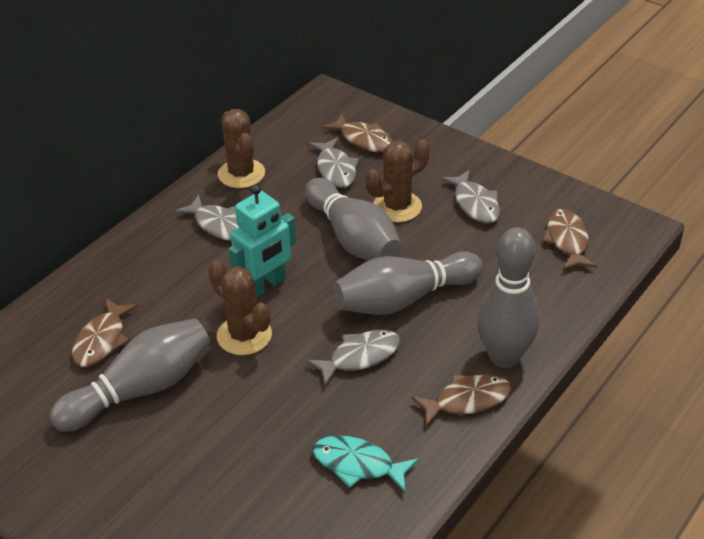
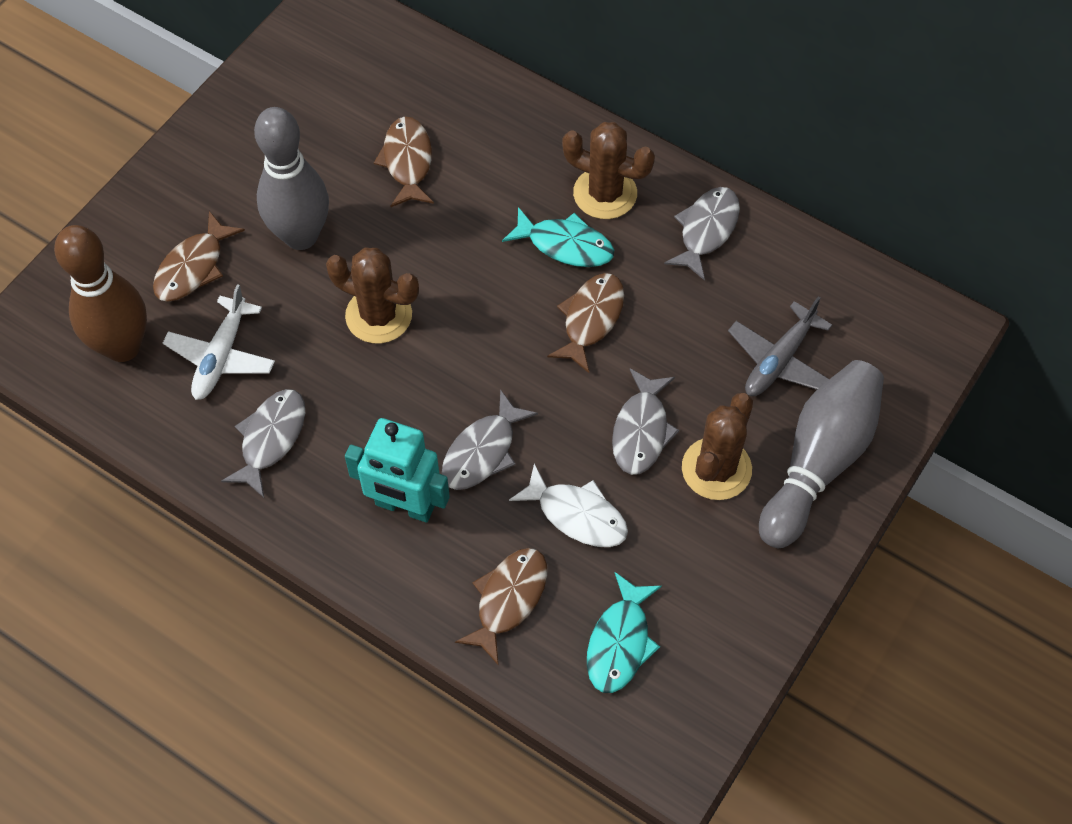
brown bowling pin: none = 0 -> [54,225,147,362] = 1
grey bowling pin: [50,318,210,432] [305,178,403,260] [332,251,483,315] [477,228,540,368] = 4 -> [254,107,329,250] [759,360,884,548] = 2
grey plane: none = 0 -> [728,297,832,396] = 1
turquoise fish: [313,435,418,492] = 1 -> [502,207,614,267] [587,572,662,693] = 2
white fish: none = 0 -> [509,464,628,547] = 1
white plane: none = 0 -> [163,284,275,400] = 1

